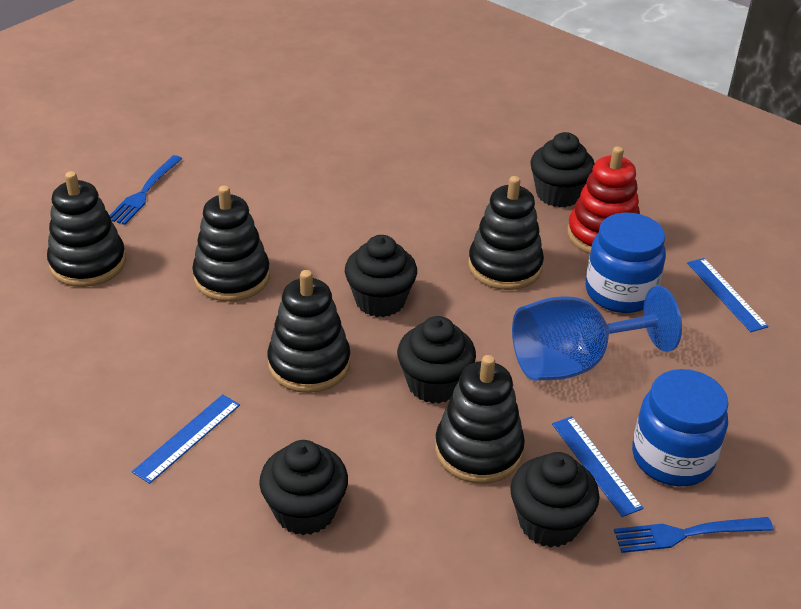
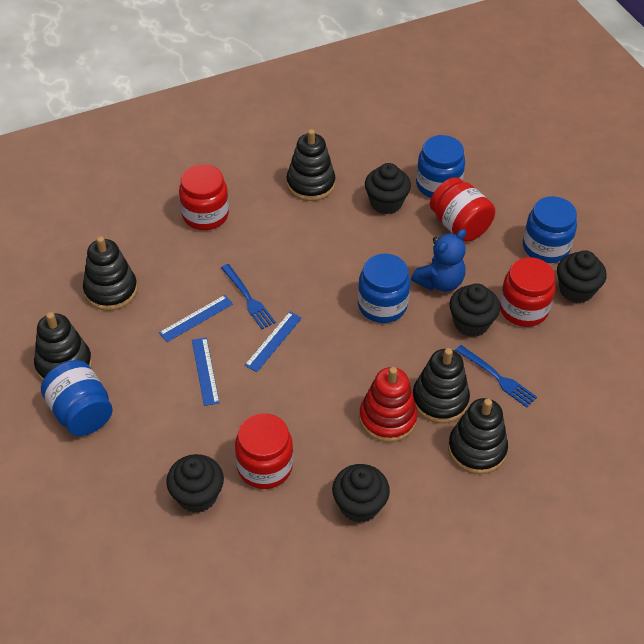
blue goblet: [512,286,682,381] = 1 -> none = 0
blue jar: [586,213,666,313] [632,369,729,486] = 2 -> [41,360,113,436] [358,254,410,323] [416,135,465,198] [523,196,577,263] = 4
blue teddy bear: none = 0 -> [411,229,466,292] = 1
red jar: none = 0 -> [179,164,229,230] [235,413,293,489] [430,177,495,242] [499,257,555,327] = 4

